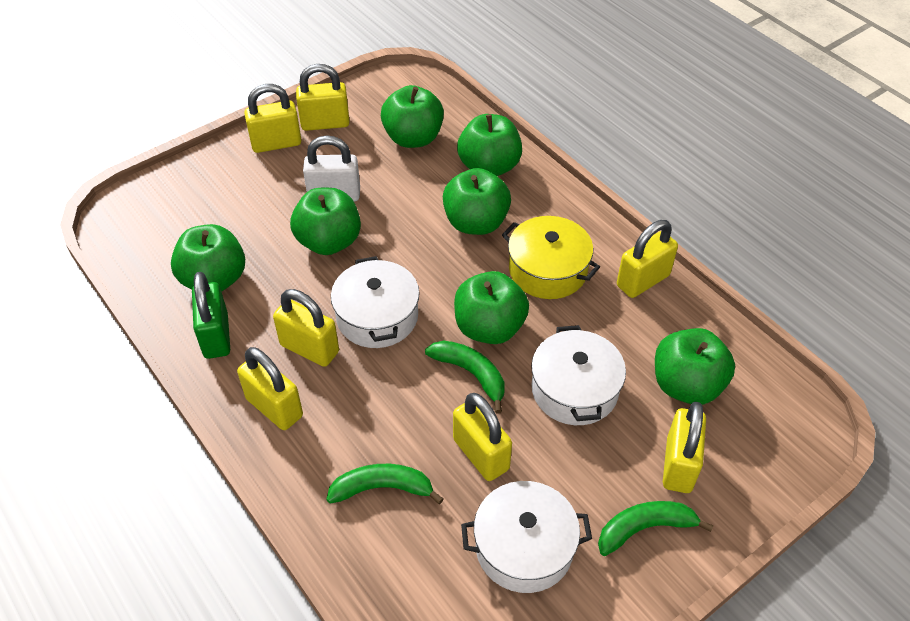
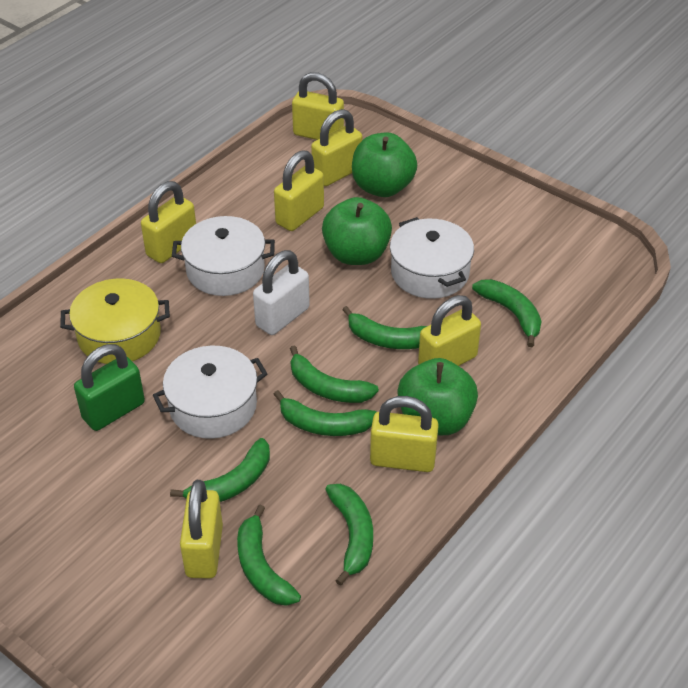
green apple: [171,224,245,292] [290,188,361,255] [381,85,444,148] [443,168,511,235] [454,271,529,344] [457,114,522,176] [655,328,735,405] = 7 -> [322,197,392,265] [352,132,417,197] [398,358,478,435] = 3
green banana: [326,464,444,504] [425,341,505,414] [598,501,713,556] = 3 -> [170,438,270,502] [237,505,301,606] [273,390,376,436] [290,345,379,403] [325,484,373,586] [342,306,427,349] [472,279,542,347] = 7

